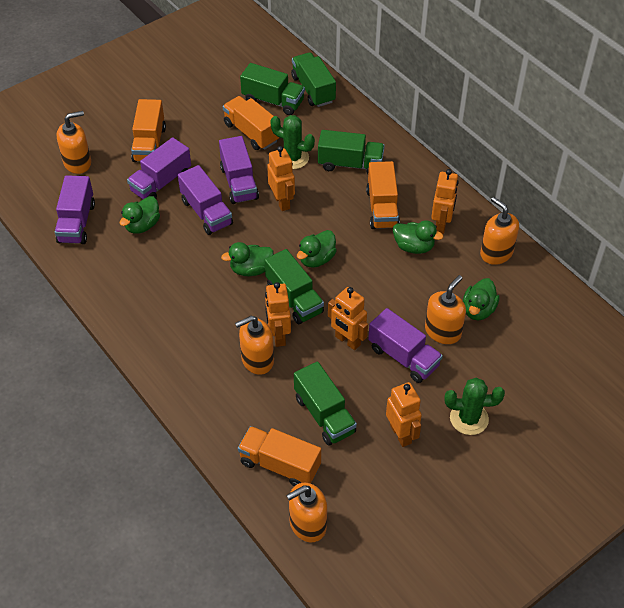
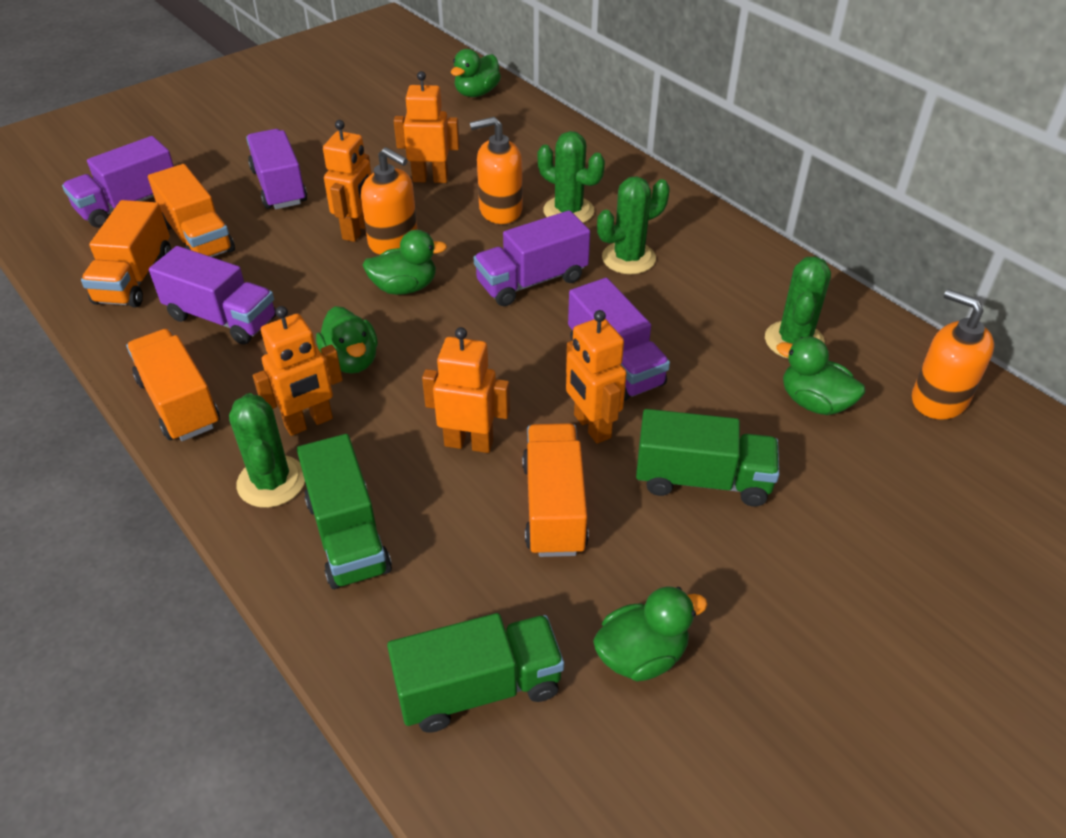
green cactus: [270,115,315,169] [445,378,505,435] = 2 -> [229,393,305,508] [538,131,605,223] [597,176,670,274] [765,256,831,359] = 4
green truck: [240,63,305,115] [265,249,324,324] [291,52,336,107] [294,361,357,445] [318,130,385,174] = 5 -> [297,434,392,589] [387,613,564,733] [636,409,779,506] = 3
orange soap dispenser: [57,111,91,174] [235,316,274,375] [286,483,327,542] [425,275,466,344] [480,197,519,265] = 5 -> [361,147,418,254] [470,117,523,224] [912,289,994,420] = 3

